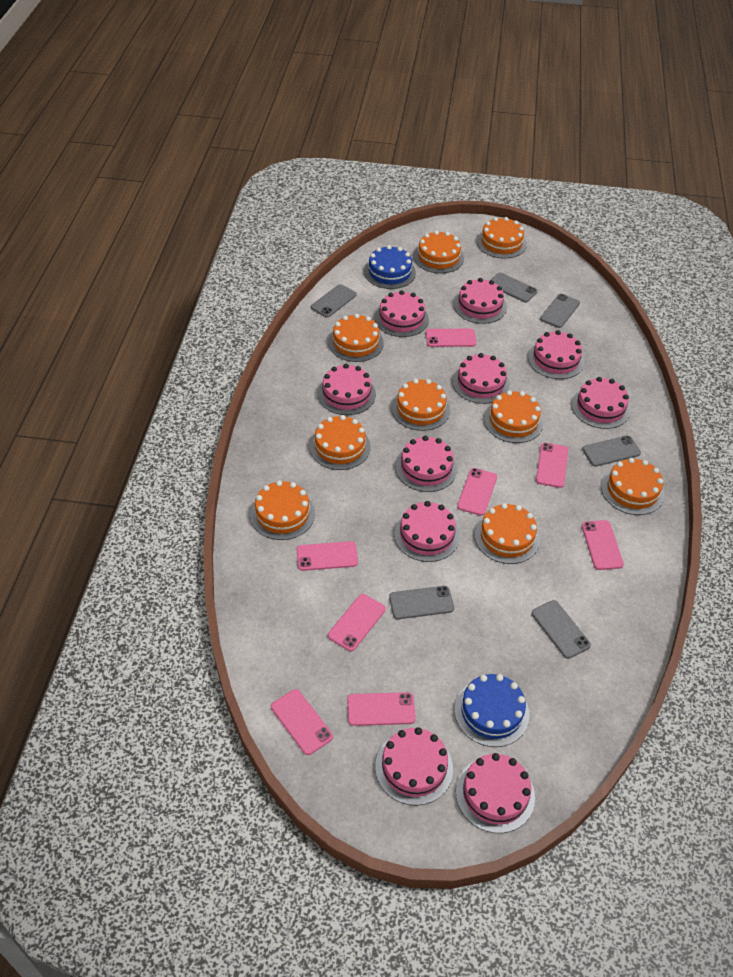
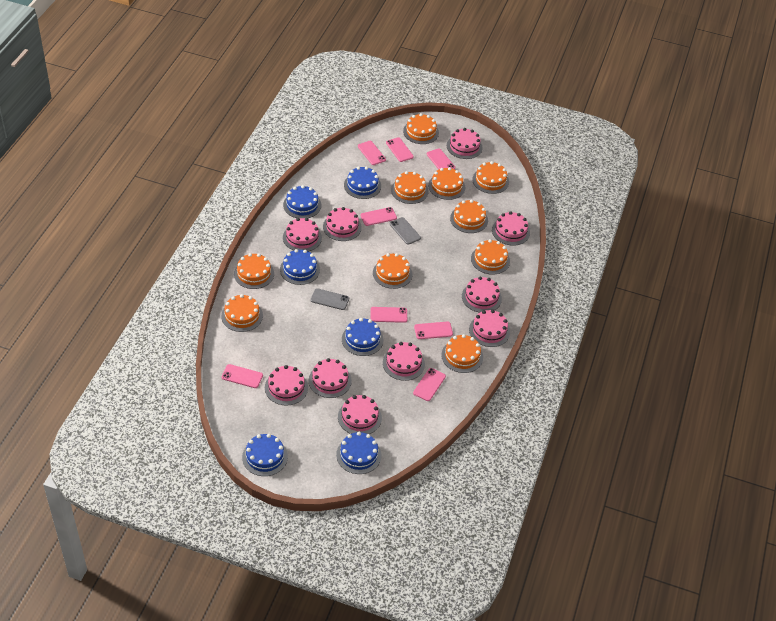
blue cake: [364,245,416,289] [455,674,529,747] = 2 -> [242,434,288,476] [280,249,320,285] [283,185,321,218] [336,432,381,474] [342,318,383,356] [344,167,381,199] = 6
grey phone: [311,284,357,317] [389,586,454,619] [491,273,538,302] [531,600,591,659] [540,294,580,328] [582,436,641,467] = 6 -> [311,288,349,310] [390,217,421,245] = 2
orange cake: [250,480,315,540] [310,415,371,470] [328,314,384,362] [392,379,450,431] [414,231,464,273] [475,503,540,564] [477,217,527,258] [484,390,543,443] [601,458,665,515] = 9 -> [221,294,263,332] [234,253,274,289] [373,253,412,289] [391,171,428,204] [403,113,439,144] [428,167,465,200] [441,334,483,373] [450,200,488,233] [471,239,510,275] [472,161,509,194] = 10

